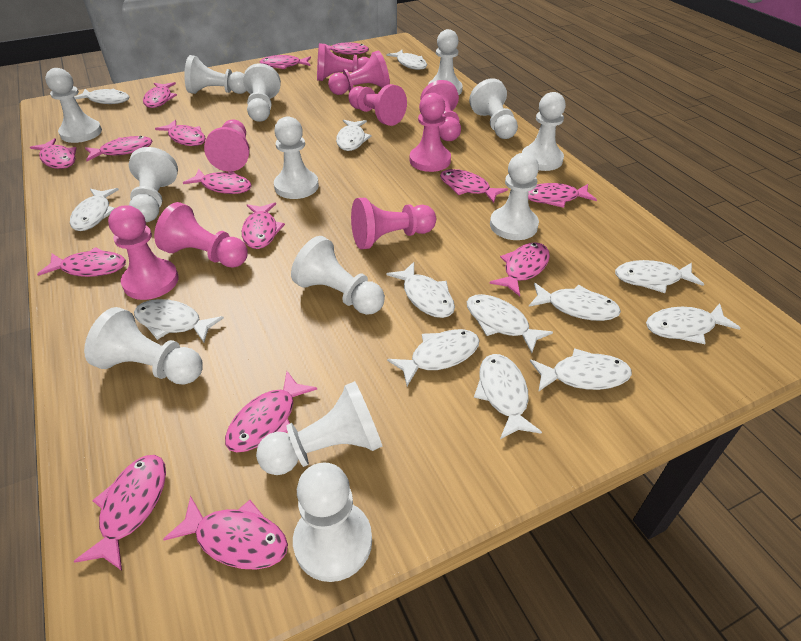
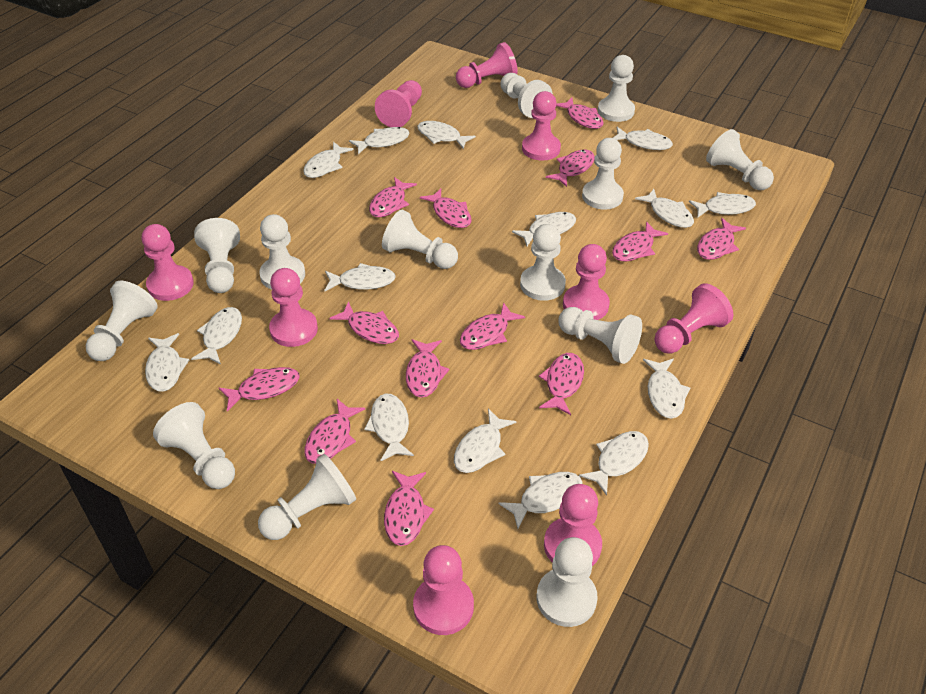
pink fish: [30,138,77,169] [37,247,126,277] [74,455,166,571] [85,136,153,161] [143,82,177,108] [155,120,206,146] [163,496,288,570] [183,169,252,194] [225,371,317,452] [242,203,285,249] [260,55,311,69] [323,42,369,55] [440,169,508,203] [489,243,550,296] [528,183,597,208] = 15 -> [219,367,300,411] [305,399,365,464] [330,301,399,344] [369,177,417,218] [384,471,434,546] [406,339,449,398] [420,189,472,228] [460,302,525,350] [539,353,584,415] [546,150,595,187] [556,98,604,129] [612,221,668,261] [697,218,746,260] = 13
white fish: [70,188,119,231] [74,89,129,104] [134,299,224,342] [336,120,372,151] [386,50,427,70] [386,262,455,318] [387,329,479,386] [467,294,553,353] [474,354,542,439] [529,283,621,321] [530,348,632,392] [615,260,704,293] [646,303,741,344] = 13 -> [145,333,189,392] [191,307,242,364] [303,141,353,178] [325,263,396,291] [349,127,410,154] [364,393,414,462] [417,121,476,149] [454,408,516,473] [499,472,583,529] [512,212,576,246] [579,431,649,495] [613,127,673,150] [635,189,694,228] [643,358,690,419] [689,192,756,218] = 15

